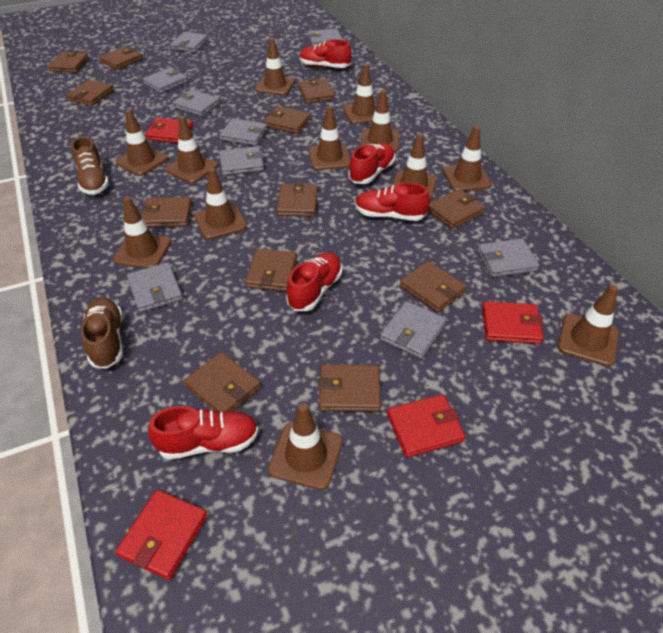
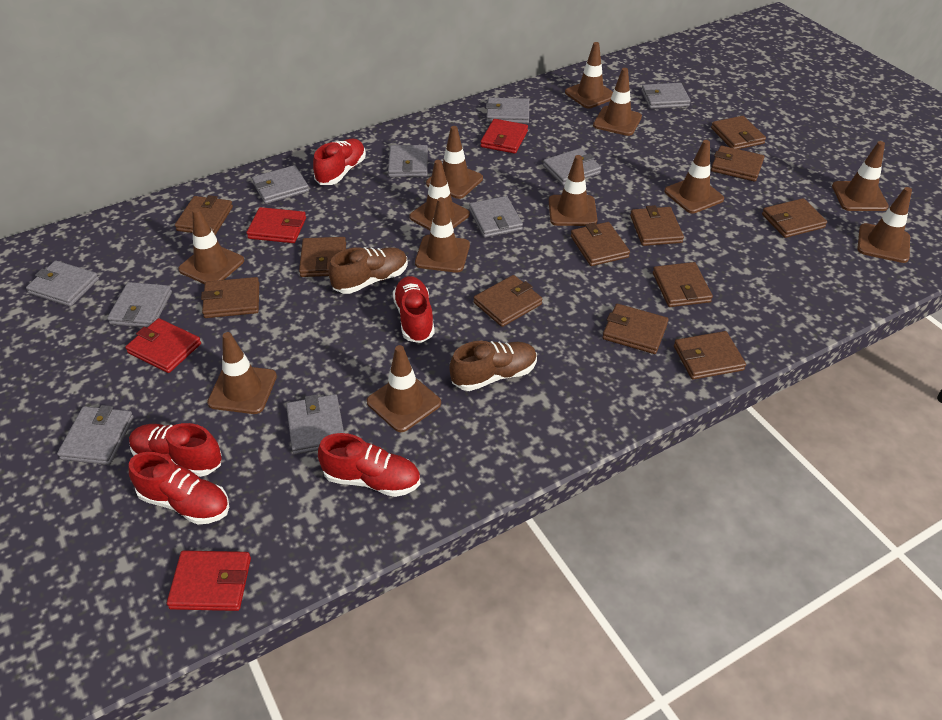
grey wallet: [127,262,183,312] [143,67,188,93] [170,32,208,53] [173,89,220,116] [219,146,264,175] [220,118,268,146] [308,29,343,46] [380,301,446,359] [477,239,540,277] = 9 -> [26,261,99,307] [57,405,134,465] [107,282,172,328] [252,165,309,204] [286,394,344,455] [388,145,428,177] [469,196,523,238] [486,98,529,124] [543,148,601,186] [641,83,691,109] = 10

